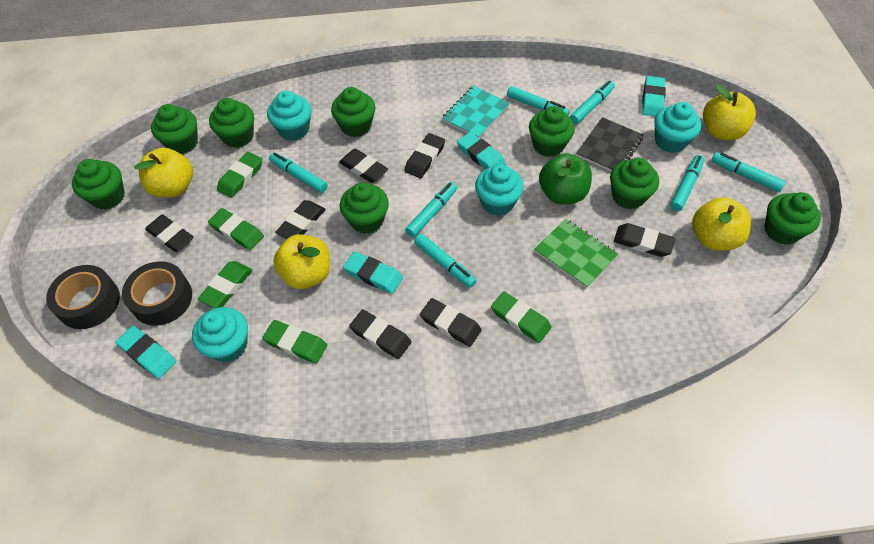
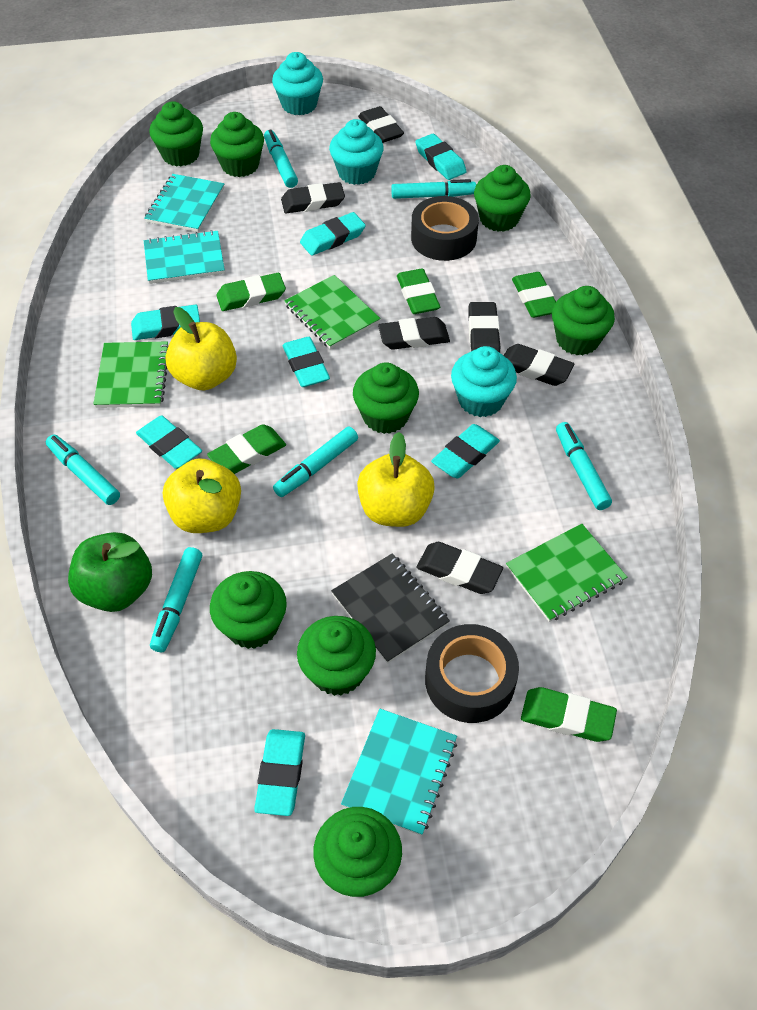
black eraser: [145,214,194,252] [275,200,326,239] [339,149,388,183] [349,309,411,359] [404,133,445,178] [420,298,482,347] [614,223,675,257] = 7 -> [281,182,345,213] [358,106,404,143] [378,317,450,350] [416,542,503,594] [468,302,500,353] [504,344,574,386] = 6
green notebook: [534,219,618,288] = 1 -> [93,341,168,408] [284,275,381,349] [506,524,627,622] = 3
turquoise cupcake: [192,307,248,363] [267,91,312,141] [475,164,524,216] [654,102,701,153] = 4 -> [272,52,323,115] [329,119,384,185] [451,346,517,417] = 3
turquoise eraser: [115,326,176,378] [343,251,403,294] [457,132,506,169] [642,76,666,117] = 4 -> [131,304,200,340] [136,415,202,469] [254,729,305,816] [283,337,330,387] [300,212,366,256] [415,134,467,180] [431,424,500,478] = 7
turquoise marker: [269,153,328,193] [405,182,457,237] [414,234,477,288] [507,86,570,116] [570,81,615,124] [670,155,704,211] [711,152,786,192] = 7 -> [46,435,120,505] [150,547,202,652] [264,129,298,188] [273,426,358,497] [391,179,476,199] [556,422,612,510] = 6
turquoise notebook: [442,86,510,138] = 1 -> [144,174,224,232] [144,230,225,284] [341,709,457,836] = 3
yellow apple: [134,148,193,197] [273,234,330,289] [692,197,751,251] [703,84,756,140] = 4 -> [163,458,241,533] [165,307,237,390] [357,432,435,527] = 3

